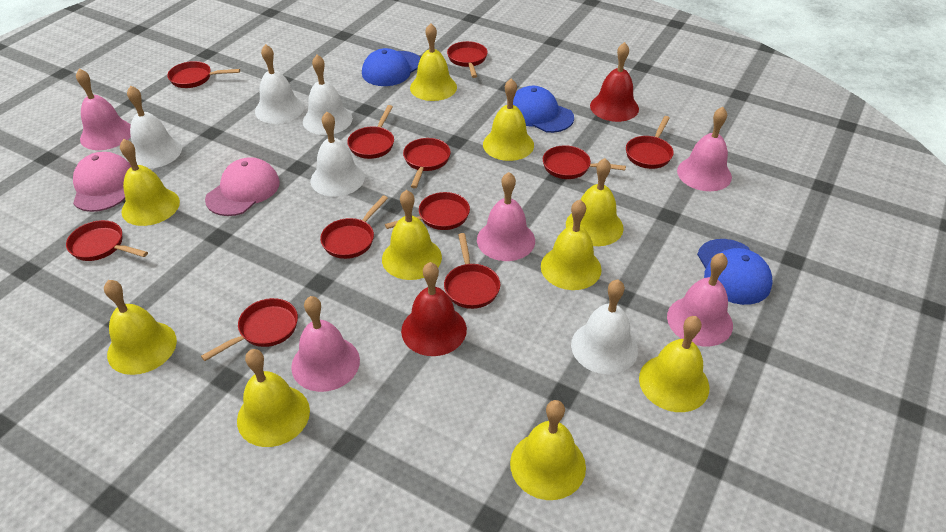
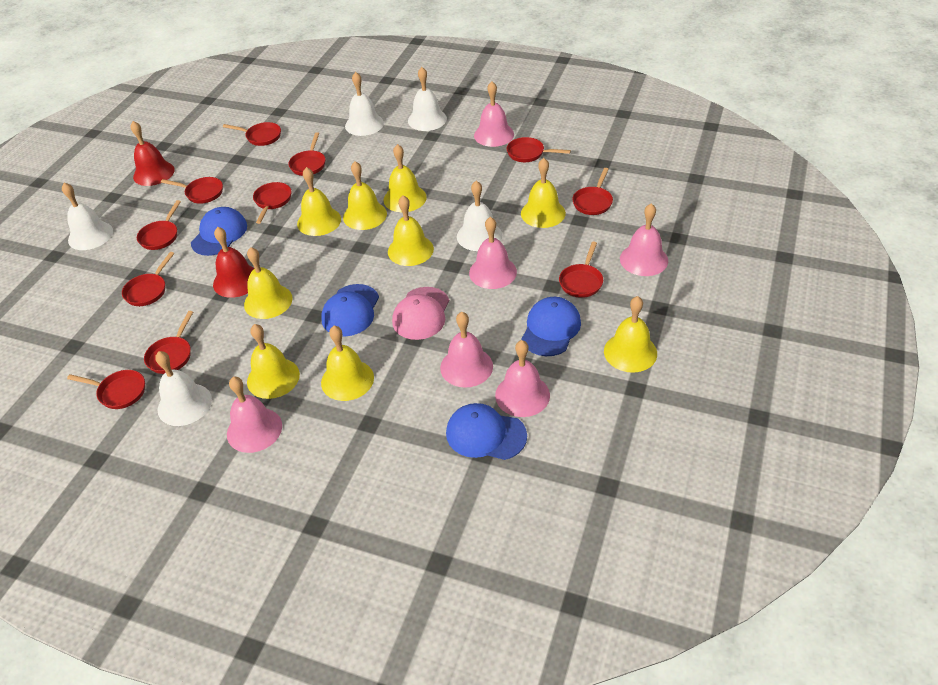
blue cap: [362,48,421,86] [513,86,574,133] [697,239,772,305] = 3 -> [191,207,247,256] [321,284,379,336] [446,403,527,460] [521,297,581,356] = 4
pink bell: [76,69,131,150] [291,296,360,392] [477,172,535,261] [667,253,733,346] [677,107,732,191] = 5 -> [227,377,282,453] [440,312,493,388] [469,217,517,289] [474,81,514,147] [495,340,550,417] [620,203,668,276] = 6
pink cap: [73,152,131,212] [205,157,280,216] = 2 -> [392,287,449,340] = 1
yellow bell: [104,280,177,375] [120,139,180,226] [237,349,310,447] [382,190,442,280] [410,23,457,101] [483,78,534,161] [510,400,586,500] [541,200,602,290] [566,158,624,246] [639,316,709,412] = 10 -> [244,247,292,319] [247,324,300,399] [297,167,341,236] [321,326,374,401] [343,161,387,230] [383,144,427,212] [388,195,434,266] [521,158,566,228] [604,296,657,373] = 9

